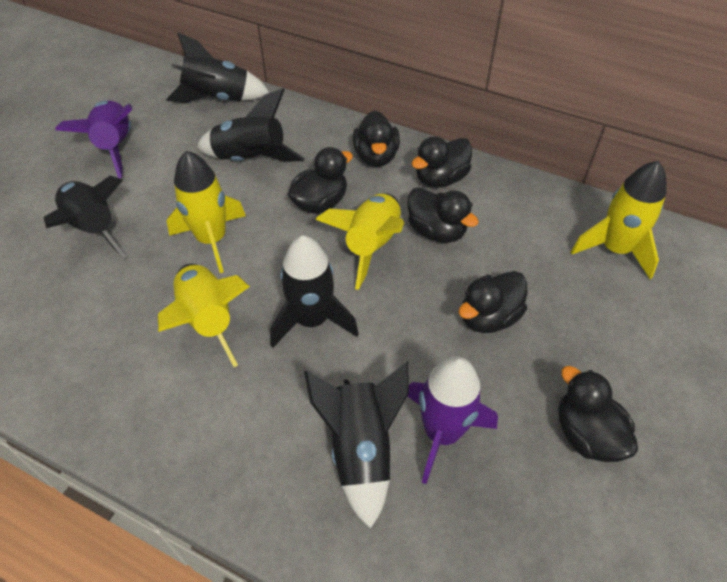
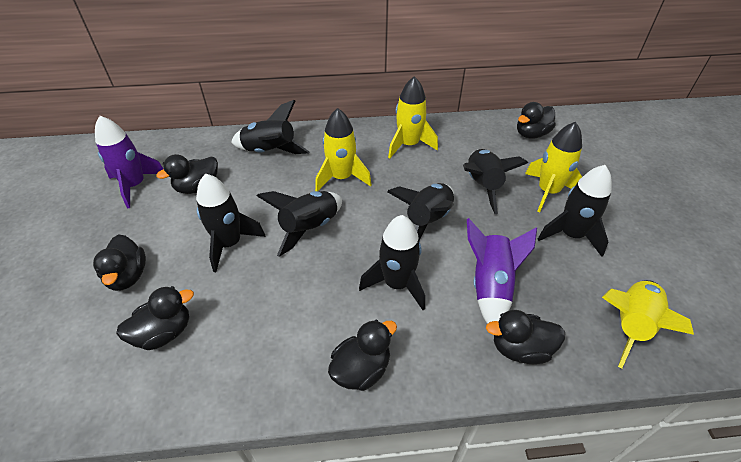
black rocket: [44,176,127,259] [166,33,269,103] [197,88,305,162] [270,235,359,348] [304,362,409,529] = 5 -> [196,174,266,272] [231,100,309,154] [257,191,342,257] [359,215,425,310] [387,183,454,241] [463,149,528,214] [538,165,612,257] = 7

